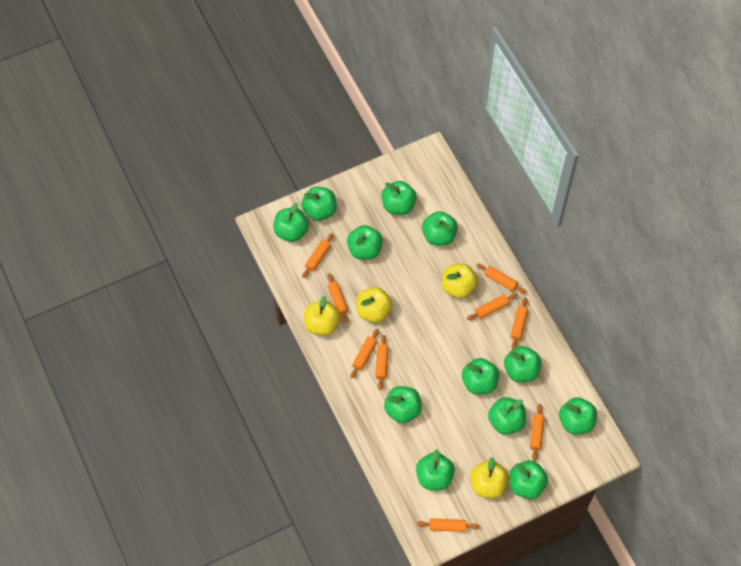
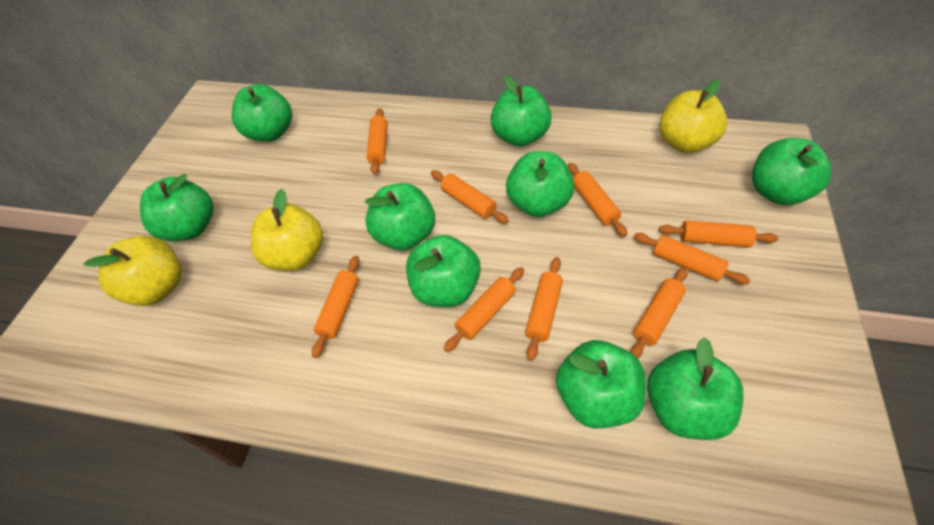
green apple: [273,203,309,242] [301,187,336,221] [347,225,383,260] [381,181,417,215] [384,386,422,423] [416,449,455,490] [422,211,458,246] [462,358,499,394] [488,397,526,435] [504,346,541,382] [509,460,548,499] [559,397,597,435] = 12 -> [140,174,213,241] [232,84,292,142] [365,183,435,251] [406,235,481,307] [491,75,552,147] [506,151,574,217] [556,340,646,428] [647,337,743,440] [752,138,831,205] = 9
yellow apple: [304,296,340,336] [356,287,393,323] [442,263,478,299] [470,457,509,498] = 4 -> [83,236,182,306] [251,189,323,271] [659,80,727,153] = 3

